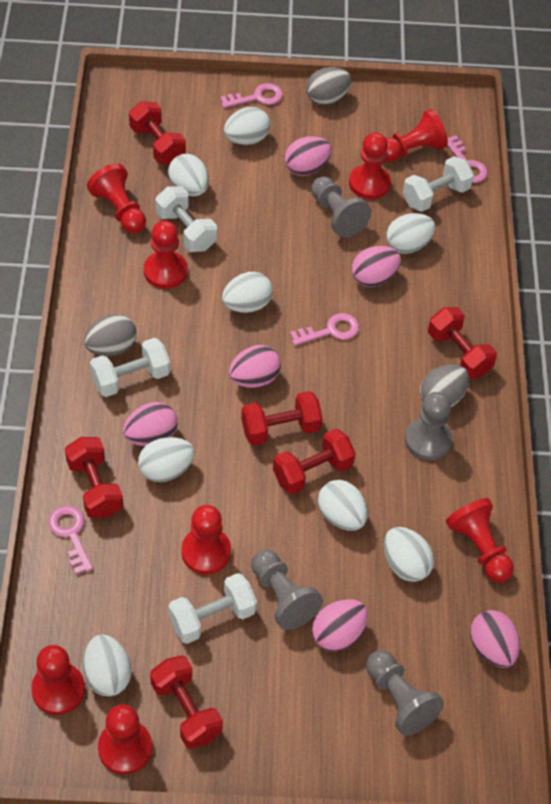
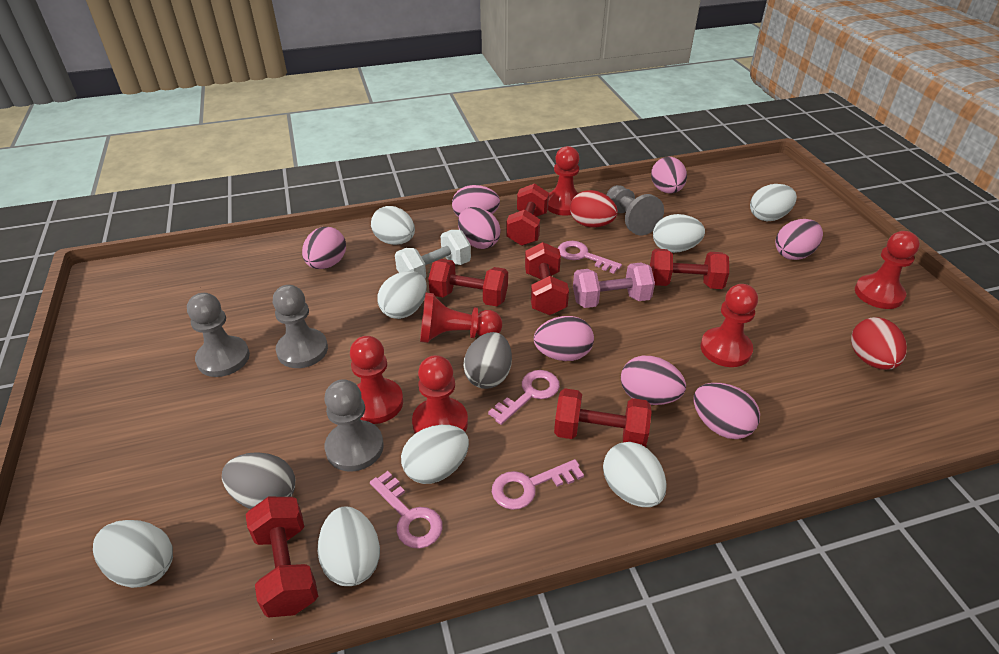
grey egg: [84,314,136,356] [306,67,351,105] [420,364,469,407] = 3 -> [222,452,295,509] [463,332,512,389] = 2
pink dumbbell: none = 0 -> [573,262,655,308] = 1
pink egg: [123,402,178,446] [229,345,281,388] [285,136,331,176] [312,599,368,652] [351,246,401,287] [470,610,520,668] = 6 -> [302,227,346,269] [452,185,500,217] [458,207,501,249] [534,316,594,361] [621,356,686,405] [651,157,687,194] [694,383,760,439] [775,219,823,260] = 8
red egg: none = 0 -> [570,190,618,227] [851,317,907,370] = 2
red pawn: [31,645,85,715] [87,163,146,234] [98,704,152,774] [144,221,188,289] [181,505,231,574] [349,132,391,199] [385,109,448,162] [446,498,514,582] = 8 -> [350,336,403,424] [412,355,468,433] [420,293,502,343] [548,146,580,215] [700,284,758,367] [855,231,920,309] = 6
white dumbbell: [90,338,170,397] [155,186,217,252] [168,573,257,644] [403,156,474,212] = 4 -> [395,230,471,279] = 1

